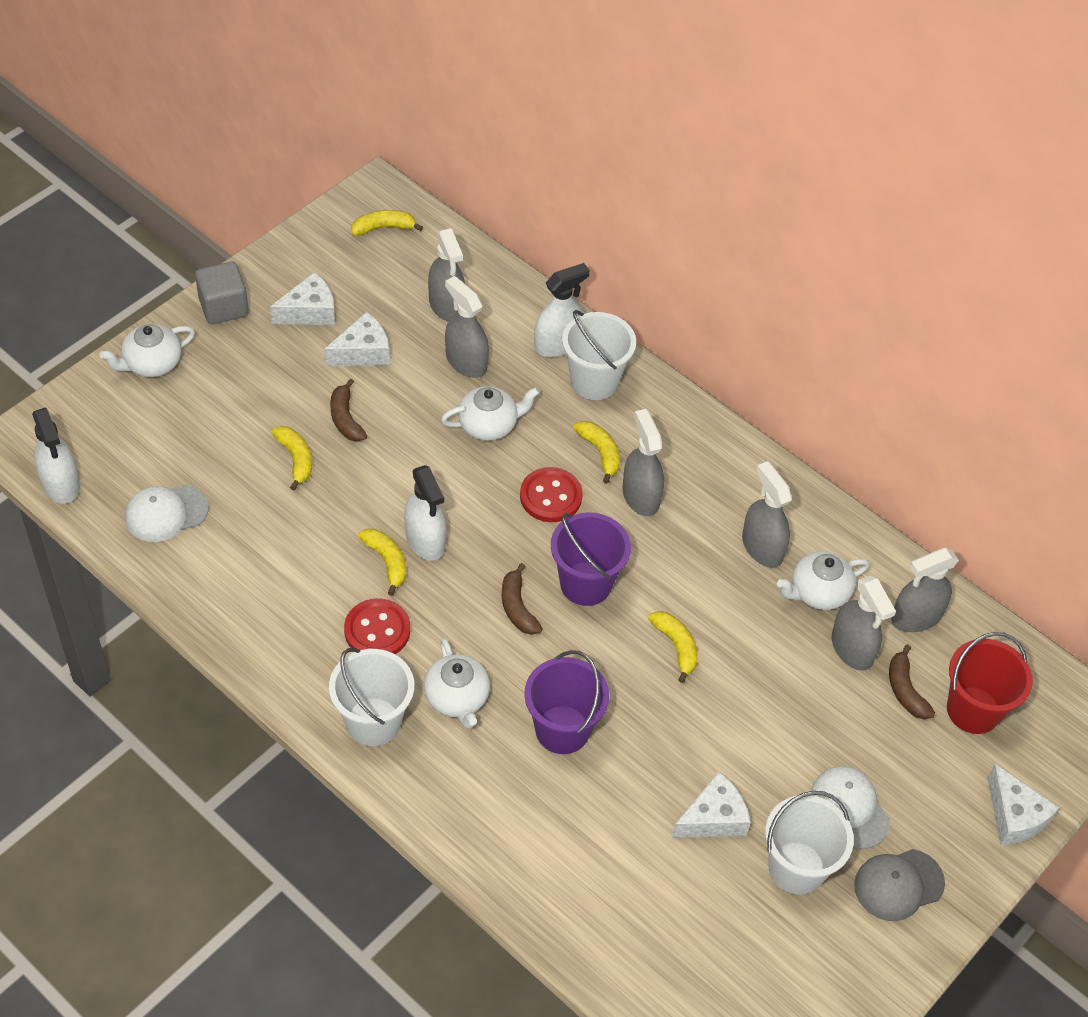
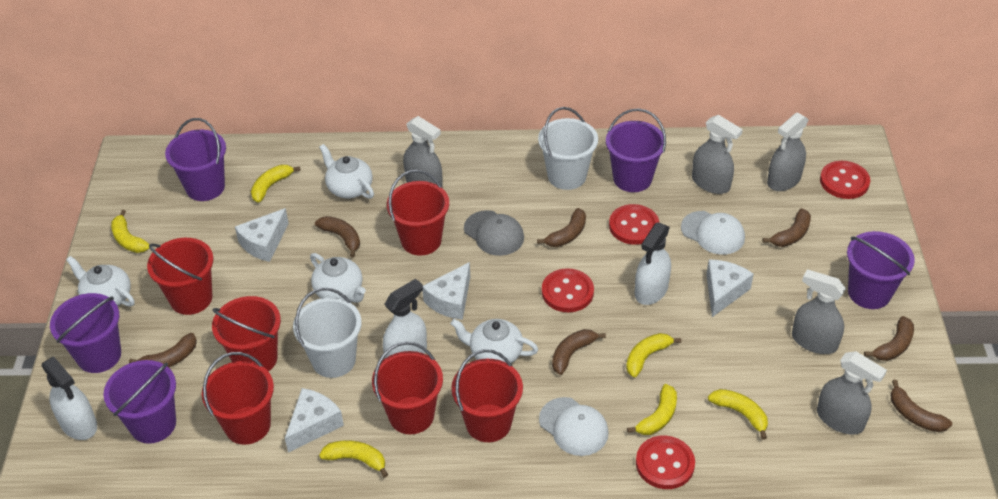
brown banana: [330,379,367,442] [502,563,543,635] [889,644,935,719] = 3 -> [129,333,197,367] [315,216,360,257] [537,208,586,247] [552,329,606,375] [762,209,811,247] [864,316,914,361] [891,380,952,432] = 7
grey cube: [195,262,249,324] = 1 -> none = 0
grey spray bottle: [428,228,465,322] [445,276,489,378] [622,409,664,516] [742,461,792,568] [832,576,896,671] [891,548,959,632] = 6 -> [403,116,442,186] [692,115,743,194] [767,112,809,191] [792,269,846,354] [817,351,887,435] = 5
purple bucket: [524,650,609,754] [551,512,631,606] = 2 -> [50,293,121,373] [103,360,176,444] [165,118,226,201] [606,108,666,192] [847,231,915,309] = 5
red bucket: [947,632,1033,734] = 1 -> [147,238,213,315] [202,352,274,445] [212,296,281,372] [372,342,443,434] [387,170,449,256] [451,349,523,442] = 6
red button: [344,598,410,654] [520,467,583,522] = 2 -> [542,268,594,312] [609,204,659,245] [636,435,695,489] [820,161,870,199] = 4
white bucket: [329,648,414,746] [562,310,636,400] [765,791,854,895] = 3 -> [293,288,362,378] [538,107,598,190] = 2
yellow banana: [271,426,312,490] [351,210,423,236] [358,529,406,596] [574,421,620,484] [648,611,698,683] = 5 -> [111,210,150,253] [251,165,301,203] [319,440,388,478] [626,333,681,378] [627,384,677,435] [708,389,768,440] = 6

